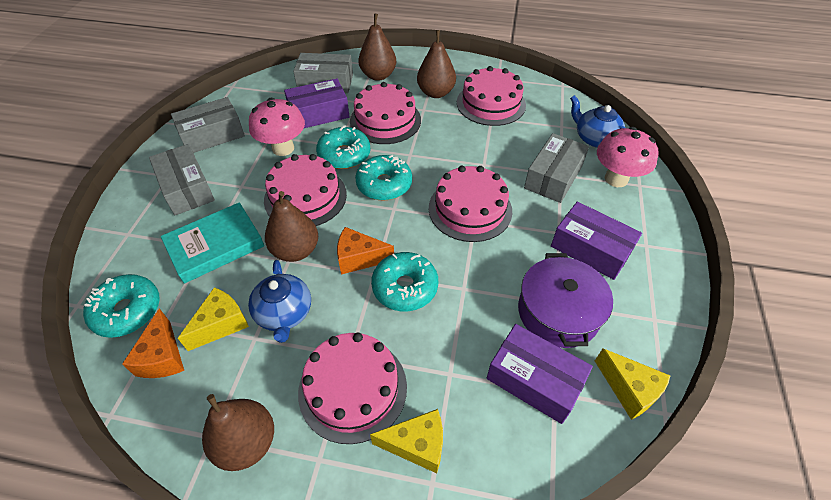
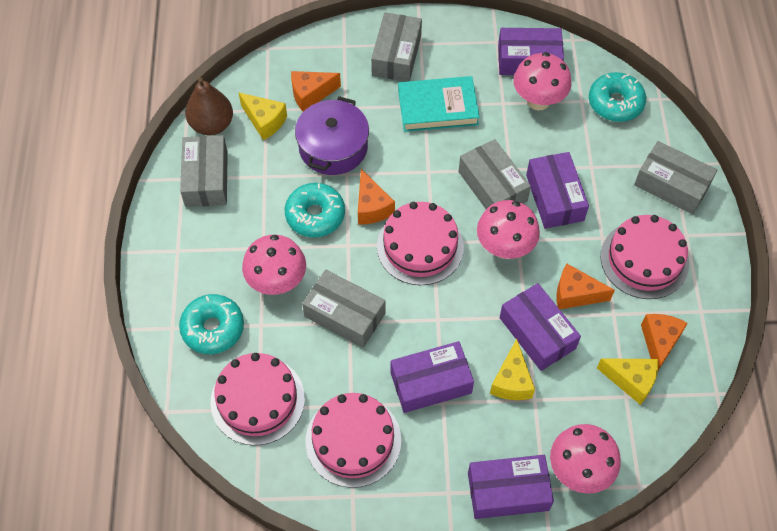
blue teapot: [248,260,311,343] [570,95,625,148] = 2 -> none = 0
brown pear: [202,394,274,471] [265,191,318,262] [358,13,396,81] [417,30,456,98] = 4 -> [185,77,233,135] = 1
grey box: [149,144,215,215] [171,97,245,153] [293,53,353,93] [524,133,589,203] = 4 -> [180,135,228,207] [302,269,386,348] [371,12,422,82] [459,139,531,209] [634,141,717,214] = 5
orange cheese: [122,308,184,378] [337,227,394,275] = 2 -> [291,71,341,112] [358,169,395,225] [556,263,615,309] [641,314,688,370] = 4
pink cake: [264,154,347,226] [298,333,407,444] [350,82,421,144] [429,166,512,242] [457,66,526,126] = 5 -> [211,353,305,445] [305,393,401,488] [377,202,464,285] [601,215,689,299] = 4
pink mushroom: [249,98,305,156] [597,127,659,187] = 2 -> [242,235,306,295] [477,200,540,259] [513,52,572,110] [550,424,621,494] = 4
purple box: [284,79,350,128] [487,324,593,424] [551,202,642,280] = 3 -> [391,341,474,413] [468,455,554,519] [498,28,564,75] [500,283,581,371] [526,152,589,229] = 5
turquoise donut: [83,274,160,338] [316,125,371,169] [355,154,412,200] [371,252,438,311] = 4 -> [179,294,244,354] [285,183,345,237] [589,72,646,122] = 3

